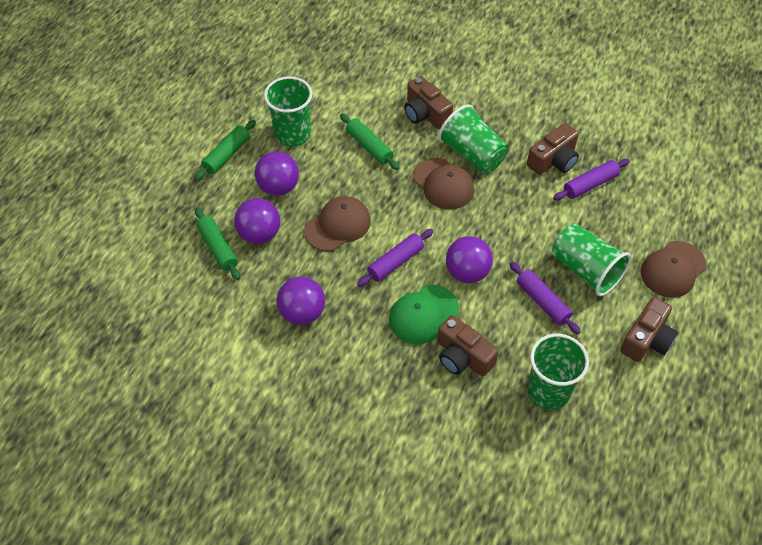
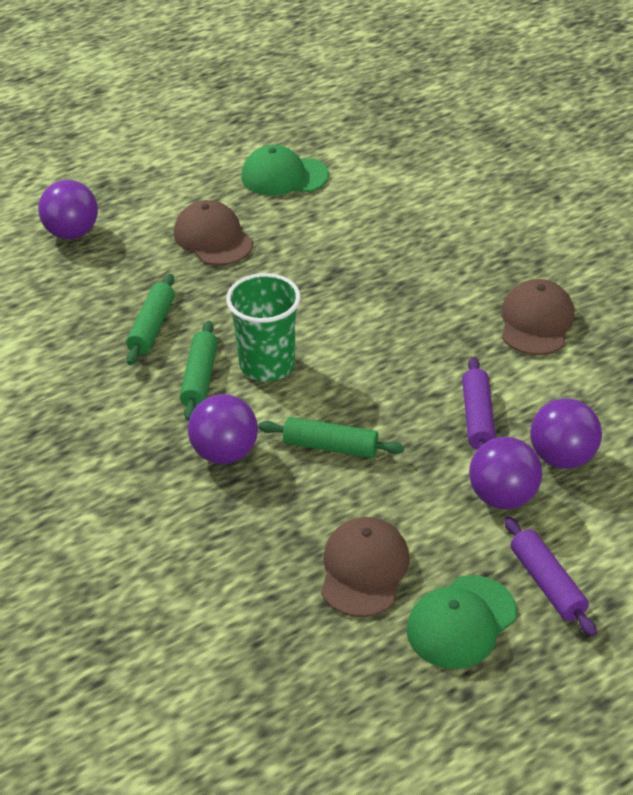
brown camera: [404,76,453,129] [437,315,499,377] [527,123,579,175] [620,297,678,362] = 4 -> none = 0
green cap: [389,285,459,344] = 1 -> [241,145,329,196] [407,575,517,669] = 2
green cup: [264,77,312,147] [438,104,508,174] [527,334,589,410] [552,224,631,296] = 4 -> [226,273,301,382] = 1
purple rolling pin: [357,229,433,287] [510,262,581,334] [553,159,630,200] = 3 -> [462,357,496,449] [504,516,597,637] = 2

